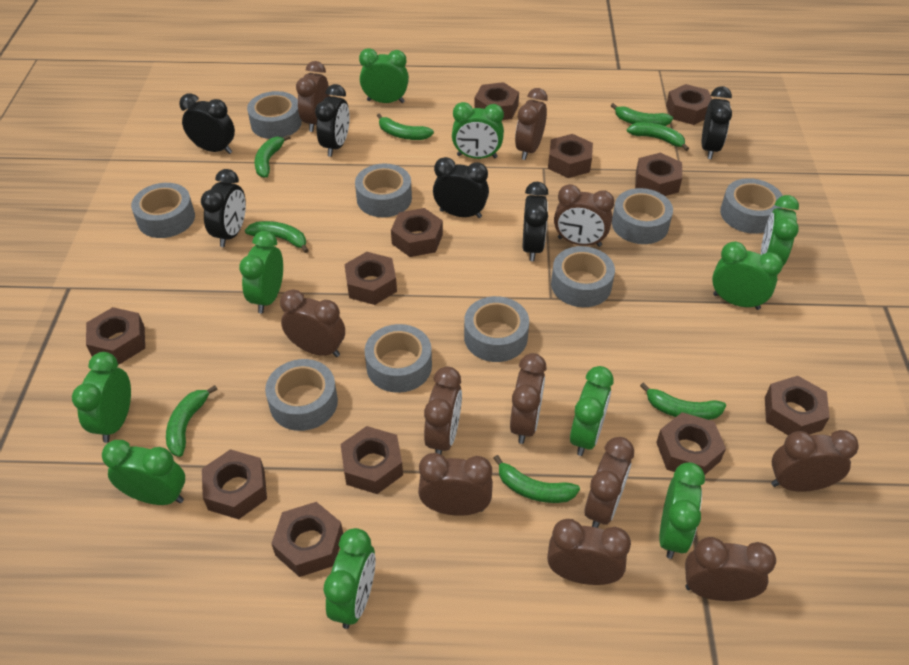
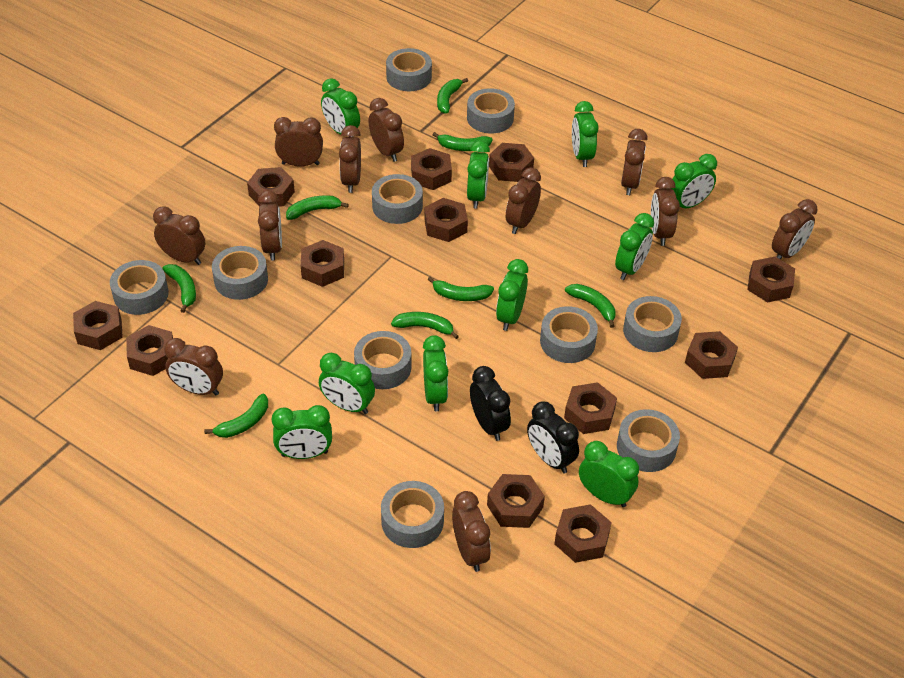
black clock: [179,93,235,154] [201,169,246,247] [315,84,350,157] [433,157,489,218] [523,182,549,261] [702,86,732,159] = 6 -> [470,366,511,441] [527,401,579,473] = 2
grey tape: [131,183,195,238] [247,91,302,139] [265,359,338,431] [355,163,412,217] [365,324,432,393] [464,296,529,362] [551,246,615,307] [612,188,673,244] [720,178,783,234] = 9 -> [110,260,169,315] [212,246,268,300] [354,331,412,389] [372,174,423,224] [381,481,444,548] [386,48,432,91] [467,88,515,133] [540,306,598,363] [617,409,680,472] [623,296,682,352] = 10

